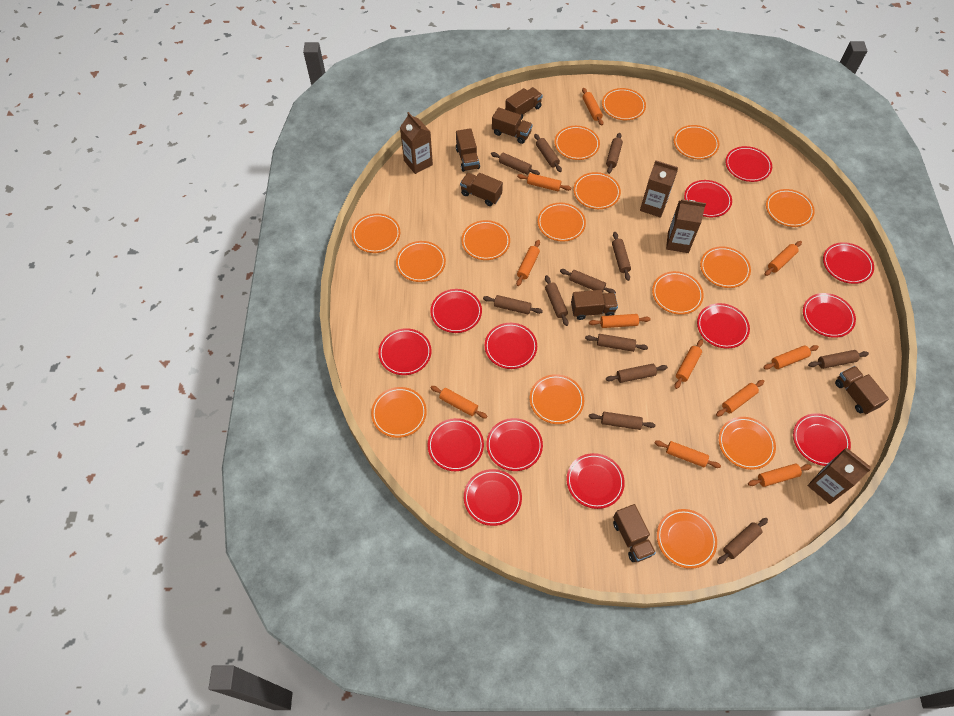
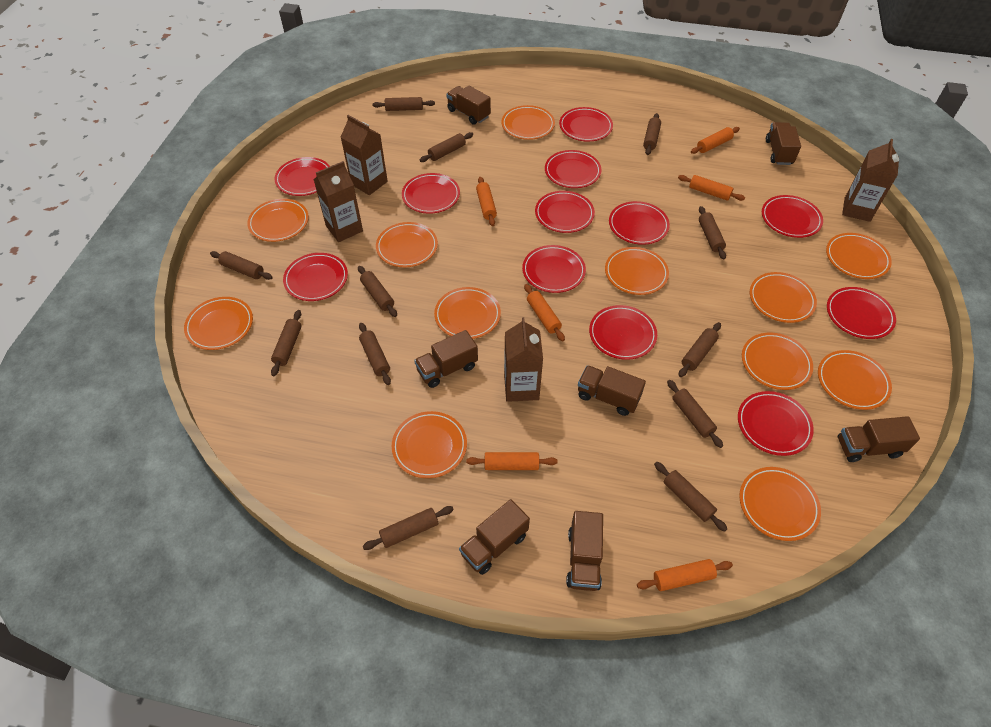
orange plate: [352,214,400,253] [371,387,427,438] [396,241,446,282] [461,220,510,260] [530,374,584,424] [537,203,586,242] [555,126,600,160] [573,172,621,209] [602,88,646,120] [652,271,704,315] [657,509,717,569] [674,125,719,159] [700,246,751,288] [719,417,776,470] [766,189,815,227] = 15 -> [184,297,253,350] [247,199,309,242] [376,222,438,267] [392,411,467,478] [434,287,501,339] [501,105,555,140] [605,247,669,295] [739,467,821,541] [742,333,813,390] [750,272,817,323] [818,350,892,410] [826,233,892,279] = 12
orange rolling pin: [431,386,488,419] [516,240,540,286] [517,173,571,191] [582,88,603,126] [589,314,651,328] [655,440,721,468] [674,339,703,389] [716,380,764,417] [748,464,812,487] [763,345,819,370] [764,241,802,276] = 11 -> [466,452,558,470] [476,177,497,226] [524,284,565,341] [637,559,733,591] [678,175,745,201] [691,127,740,154] = 6
red plate: [378,328,432,375] [427,418,484,471] [430,289,482,333] [464,469,522,526] [485,323,537,369] [486,418,543,471] [567,453,625,509] [684,180,732,217] [697,303,750,349] [725,146,772,182] [793,413,851,466] [803,293,856,338] [823,242,874,284] = 13 -> [275,157,330,196] [283,253,348,301] [402,173,460,214] [522,245,586,293] [535,191,595,233] [545,150,601,188] [559,107,613,141] [589,305,657,360] [609,201,670,245] [738,391,814,456] [762,195,823,238] [827,287,896,339] = 12

